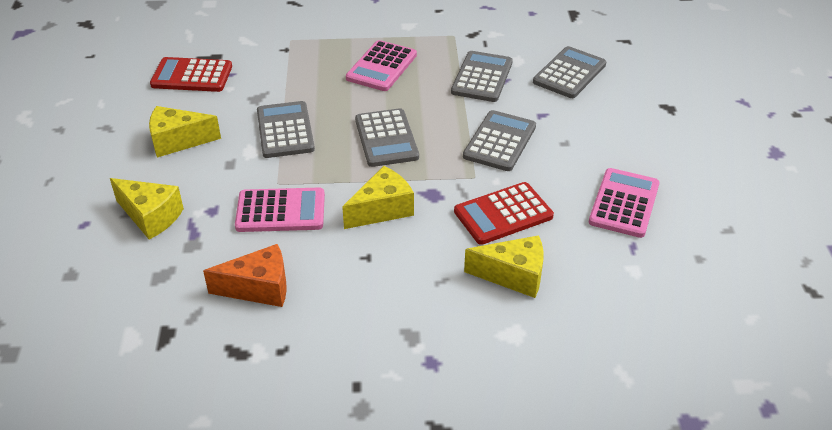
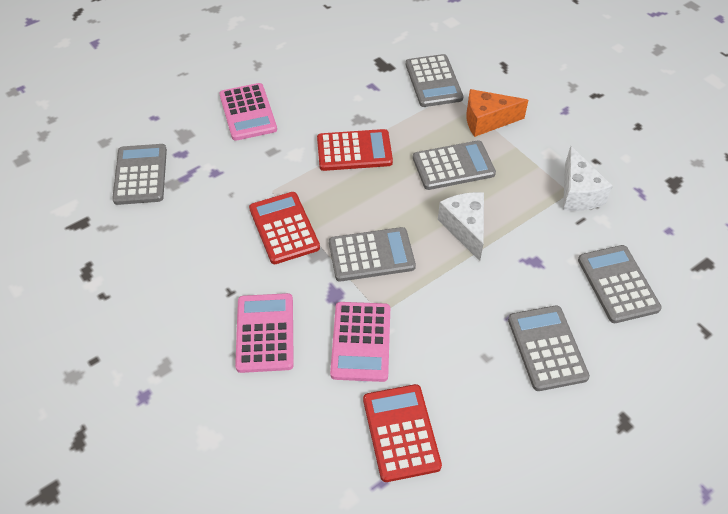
grey calculator: [257,101,315,158] [355,108,419,167] [451,51,513,102] [463,110,536,171] [533,46,606,98] = 5 -> [112,144,167,205] [329,227,416,282] [406,54,463,107] [413,140,496,190] [508,305,590,391] [578,245,662,323] = 6
red calculator: [150,57,232,92] [454,182,554,245] = 2 -> [249,192,320,264] [317,129,393,171] [363,384,442,482] = 3
white cheese: none = 0 -> [438,192,484,261] [563,146,613,211] = 2
yellow cheese: [110,178,184,240] [149,106,221,157] [342,166,414,229] [464,235,544,298] = 4 -> none = 0

